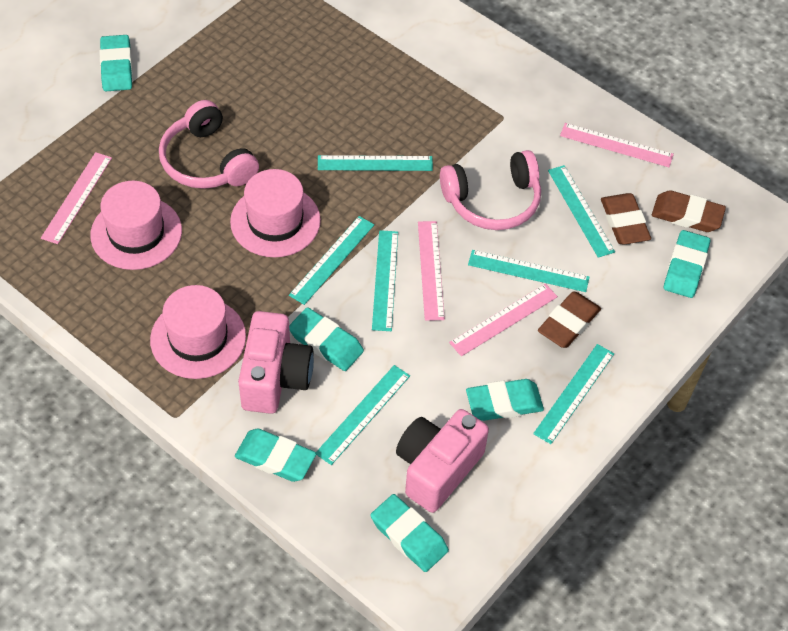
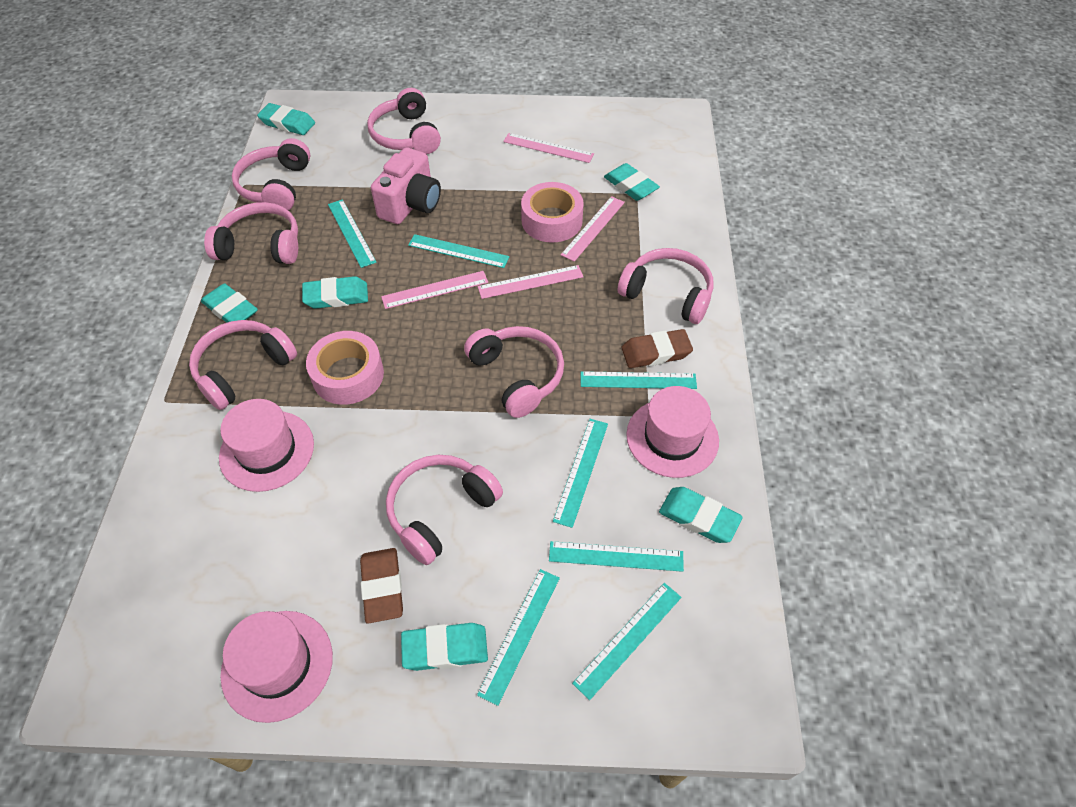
brown eraser: [538,292,601,348] [601,193,651,245] [652,190,726,232] = 3 -> [360,548,403,624] [621,329,693,368] = 2
pink camera: [238,311,314,414] [396,409,489,513] = 2 -> [371,147,441,224] = 1
pink headphones: [159,100,259,189] [440,150,541,230] = 2 -> [189,320,297,410] [204,202,298,264] [232,138,310,211] [367,88,441,154] [386,455,503,565] [464,326,564,418] [618,248,714,324] = 7
pink tape: none = 0 -> [306,331,384,405] [521,182,584,243] = 2

